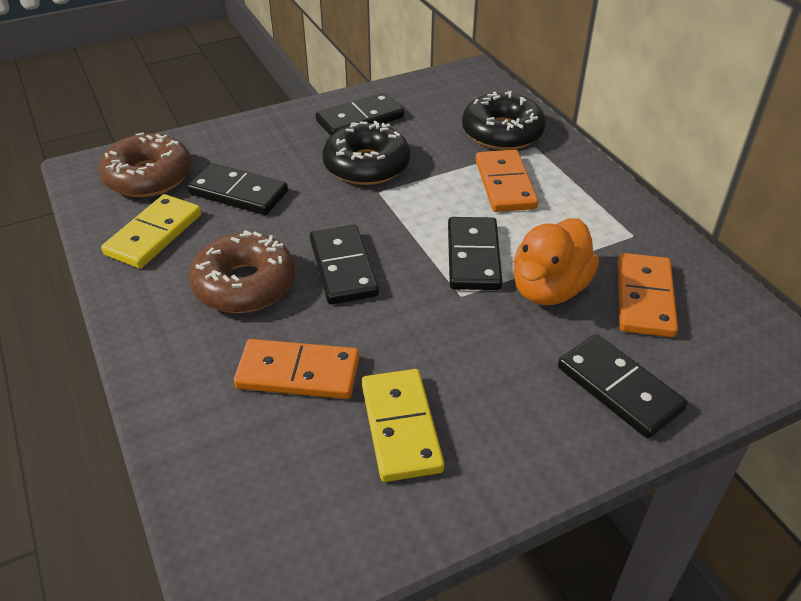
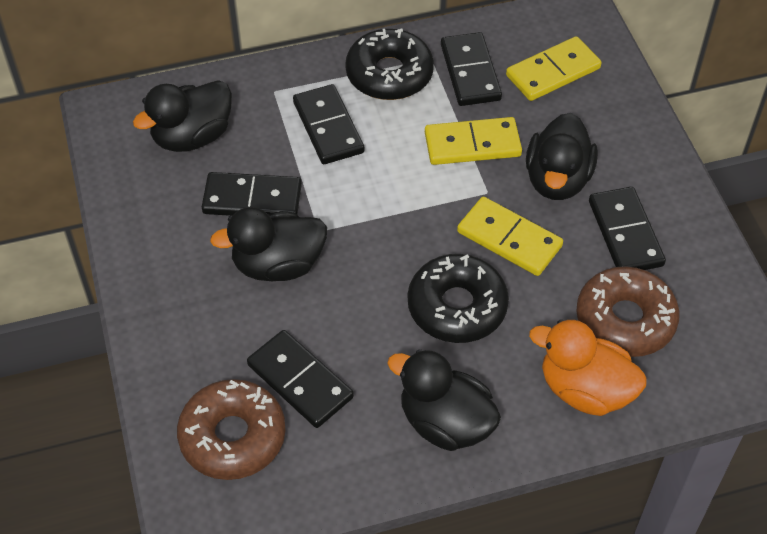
black duck: none = 0 -> [133,80,232,152] [210,207,327,281] [387,349,501,451] [526,113,598,200] = 4
orange domino: [234,339,359,399] [476,150,538,212] [618,253,678,337] = 3 -> none = 0
yellow domino: [101,194,201,268] [362,369,445,482] = 2 -> [425,117,522,165] [457,197,563,276] [506,36,601,101] = 3

